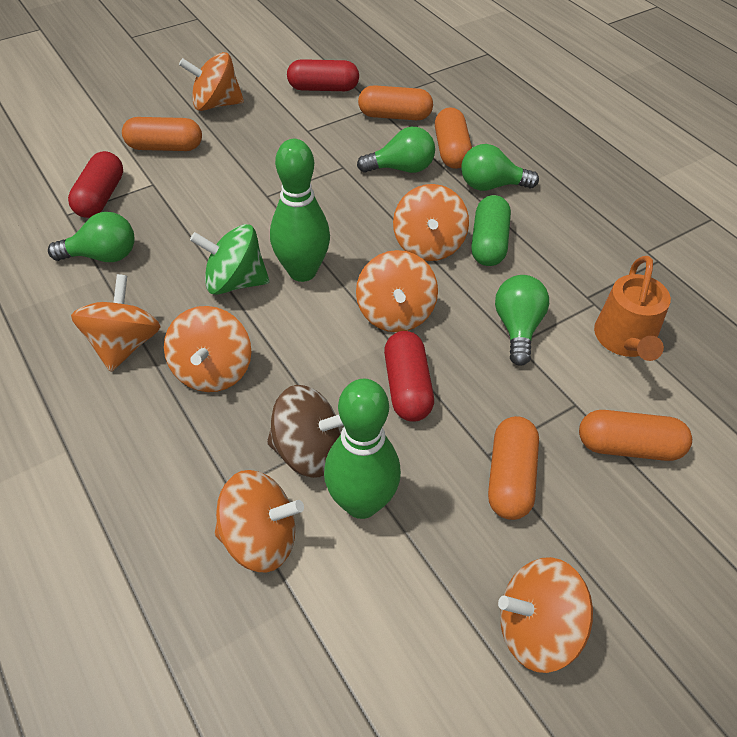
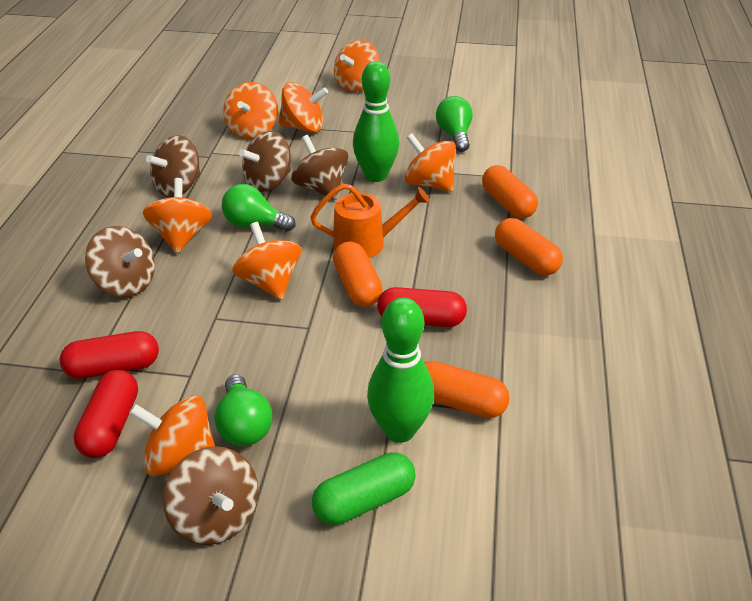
brown spinning top: [267,385,343,478] = 1 -> [85,226,155,297] [146,135,201,197] [163,446,259,545] [239,131,291,192] [291,135,348,200] = 5
green light bulb: [48,212,135,262] [357,127,435,173] [461,144,539,191] [495,275,549,366] = 4 -> [214,374,273,446] [222,184,295,232] [436,96,473,152] = 3
green spinning top: [190,224,269,295] = 1 -> none = 0
orange capsule: [122,117,202,151] [358,85,433,120] [435,107,472,169] [488,416,539,520] [579,410,692,461] = 5 -> [333,241,383,307] [424,361,510,418] [482,165,538,219] [495,218,563,275] = 4

